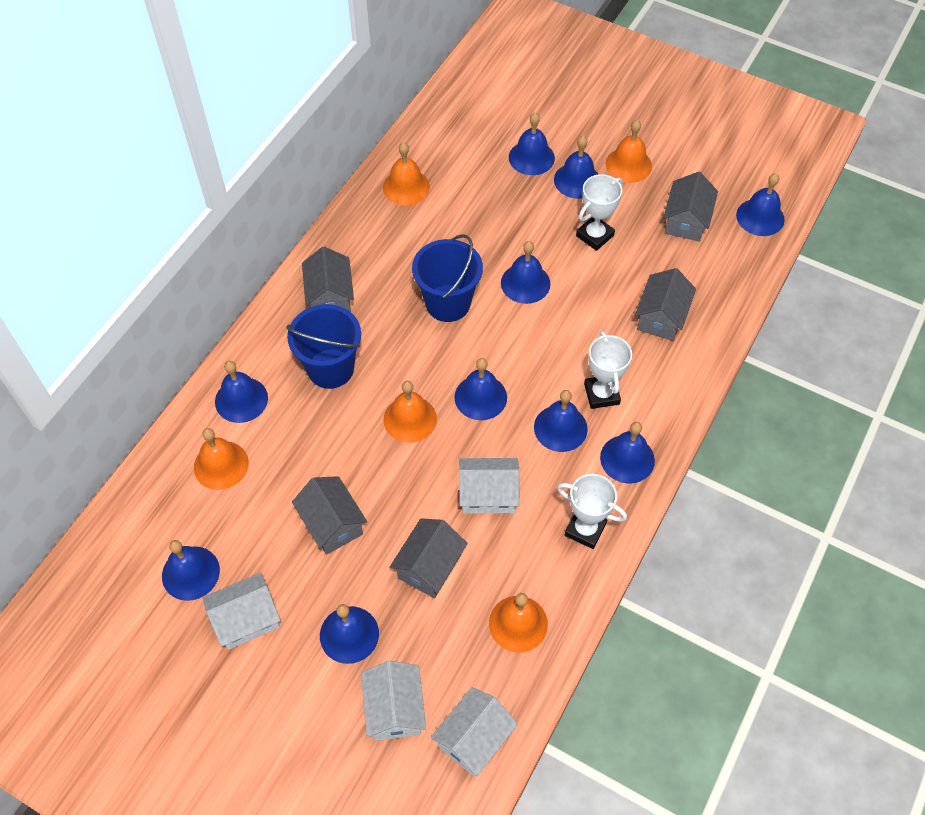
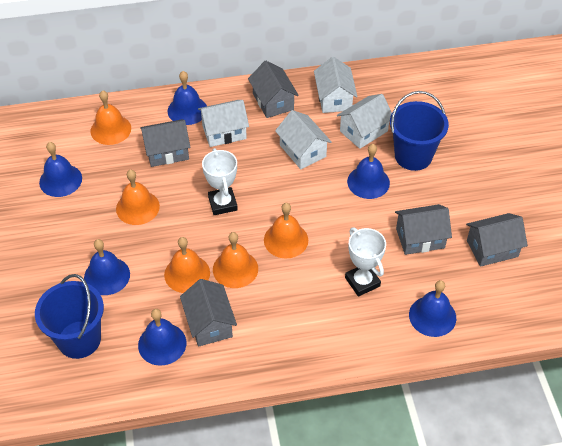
blue bell: [162,540,220,601] [215,361,268,423] [320,604,379,664] [454,358,507,420] [501,241,550,304] [509,112,555,175] [534,390,588,452] [554,136,599,199] [600,422,655,484] [736,173,785,236] = 10 -> [39,142,82,197] [84,239,130,295] [138,309,186,366] [167,71,207,125] [347,144,390,199] [409,280,456,337] = 6
white trophy: [557,474,627,549] [576,174,623,251] [584,331,632,409] = 3 -> [202,148,238,215] [345,227,386,297] = 2

